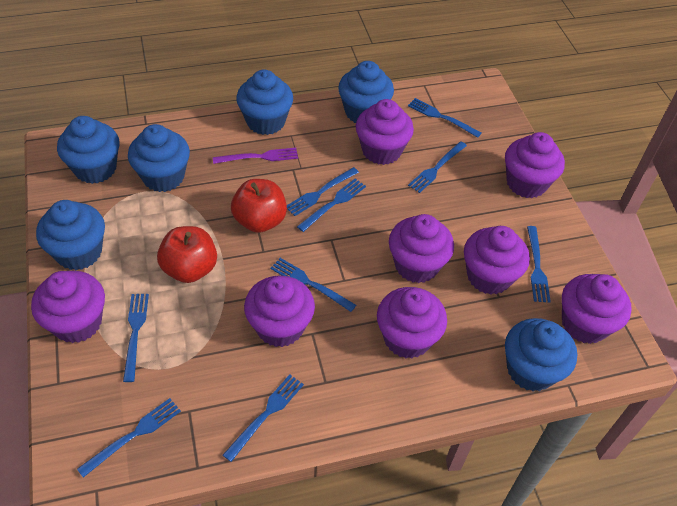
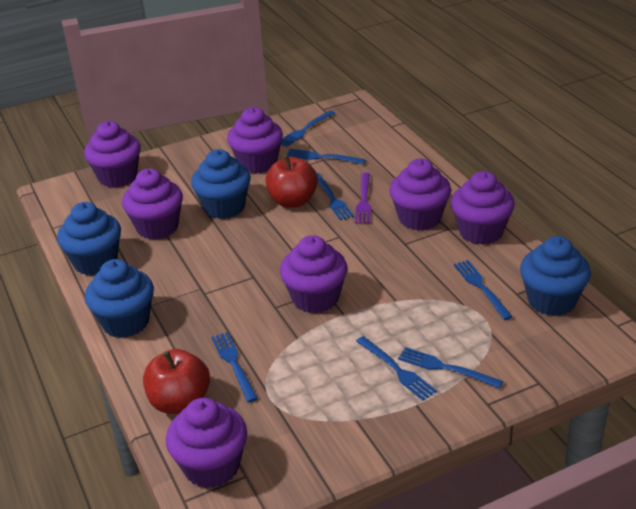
blue cupcake: [36,200,105,270] [57,116,119,184] [128,124,190,192] [236,69,293,135] [338,61,394,123] [505,318,577,391] = 6 -> [57,202,121,276] [85,259,154,338] [191,149,251,219] [520,236,591,316] = 4
blue fork: [77,398,181,478] [123,294,149,382] [223,374,304,462] [270,258,356,312] [287,167,359,216] [297,178,366,232] [408,98,481,138] [408,141,467,193] [527,226,551,302] = 9 -> [211,332,258,402] [281,110,335,147] [287,149,366,164] [317,173,354,220] [356,336,437,401] [398,347,503,389] [454,260,513,320] = 7
purple cupcake: [31,271,105,343] [244,276,315,347] [356,99,414,165] [377,287,447,359] [389,214,454,283] [464,226,530,295] [505,132,565,198] [562,274,632,344] = 8 -> [84,121,141,188] [122,169,183,240] [166,398,247,488] [227,107,283,174] [280,235,347,314] [389,159,451,231] [451,171,515,245] = 7

